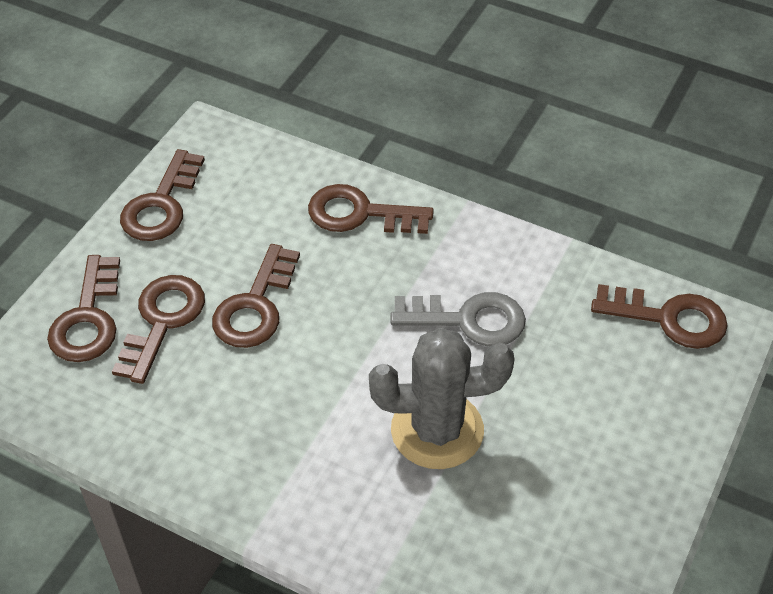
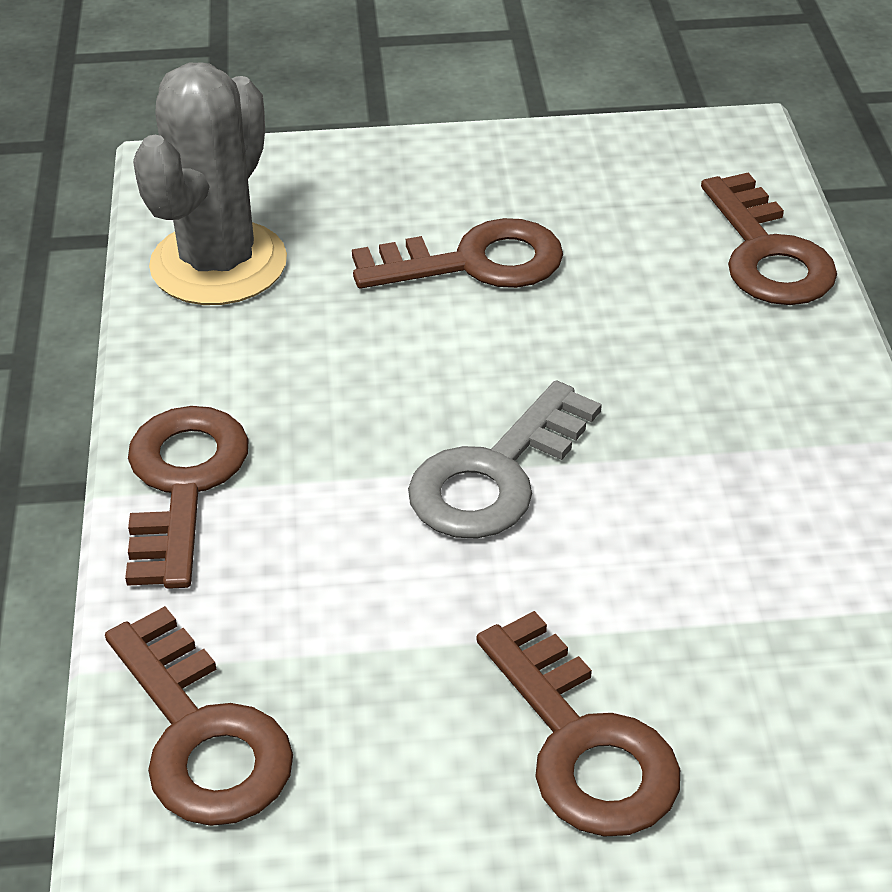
brown key: [47,255,120,362] [112,275,205,384] [120,149,205,241] [212,244,300,348] [308,184,434,234] [591,284,727,349] = 6 -> [105,606,293,826] [125,406,249,589] [352,218,563,289] [476,611,680,837] [701,172,837,305] = 5

